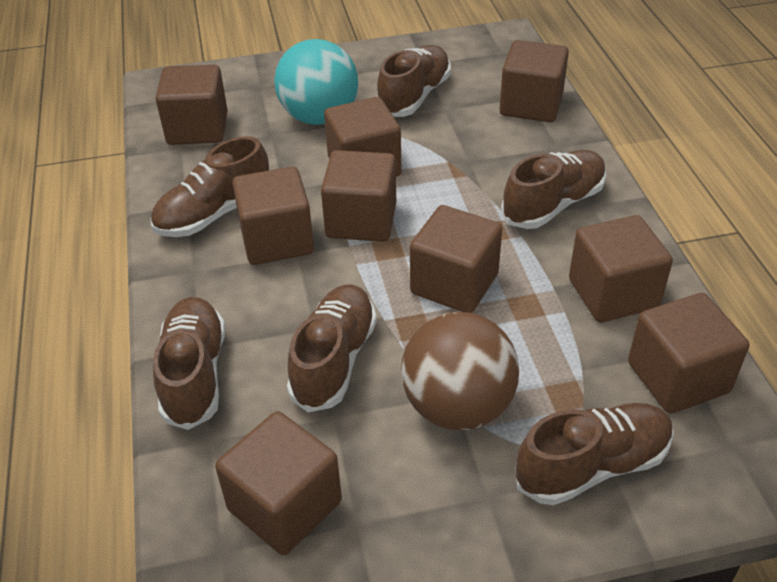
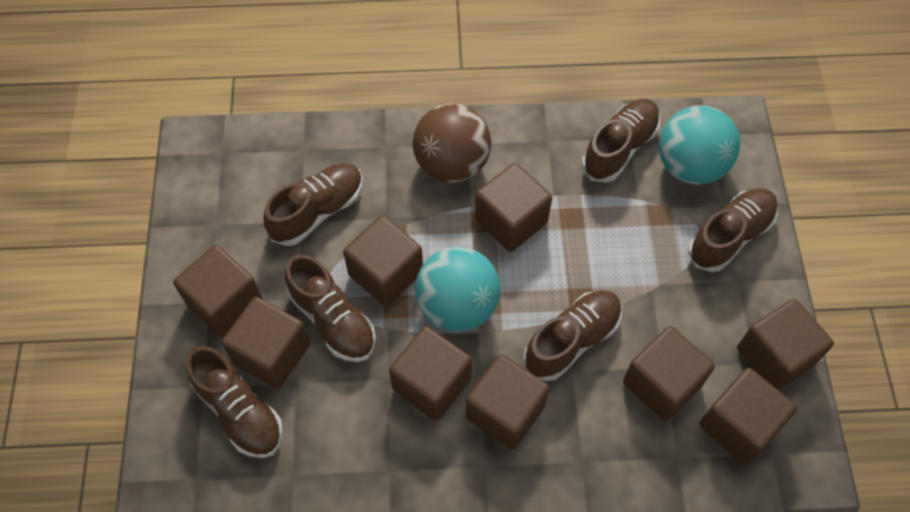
turquoise ball: [274,39,358,125] = 1 -> [415,247,500,332] [659,105,740,184] = 2

